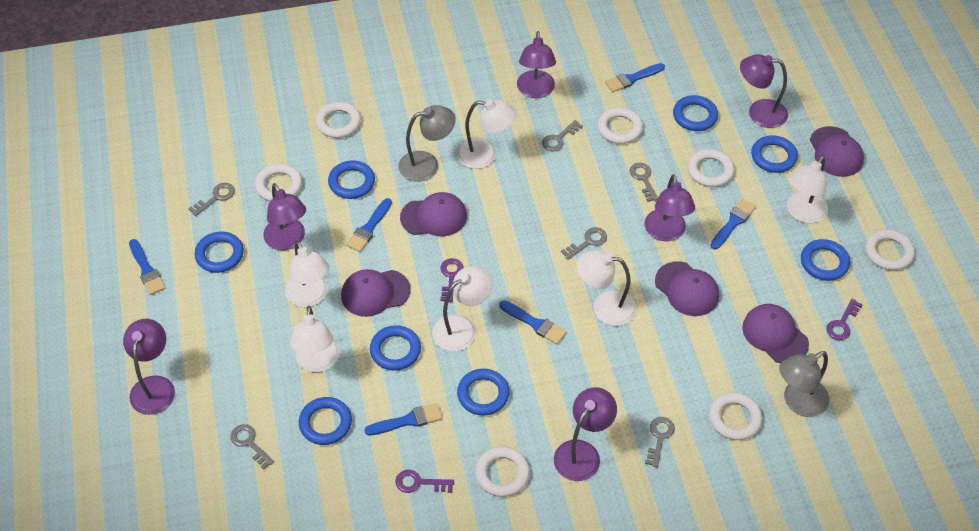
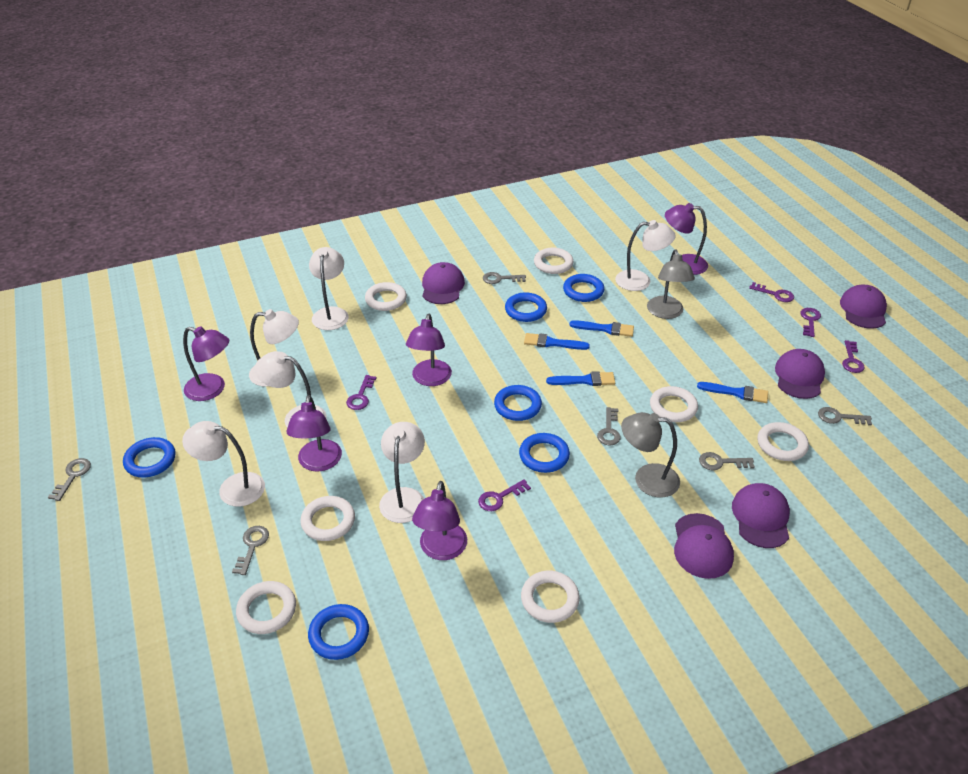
blue brush: [129,239,166,295] [346,198,392,252] [364,403,443,435] [499,301,566,344] [605,63,665,92] [710,198,756,250] = 6 -> [524,333,590,350] [546,371,615,386] [570,320,634,337] [697,382,768,403] = 4
blue ring: [195,231,244,273] [299,397,352,445] [328,160,375,199] [370,325,421,371] [457,369,510,416] [673,95,718,131] [751,135,798,173] [801,239,850,281] = 8 -> [123,437,176,478] [308,604,369,660] [494,385,542,421] [505,292,547,322] [519,433,570,473] [563,274,604,302] = 6
purple key: [395,470,454,493] [440,258,464,302] [826,299,863,340] = 3 -> [346,375,377,410] [478,479,531,511] [749,282,794,302] [800,308,821,337] [842,340,865,373] = 5
purple lamp: [123,319,175,415] [263,183,306,250] [517,31,556,98] [554,387,617,481] [645,174,695,241] [740,54,788,128] = 6 -> [183,326,229,401] [286,395,342,472] [406,314,452,386] [412,481,467,560] [665,203,708,275] = 5

